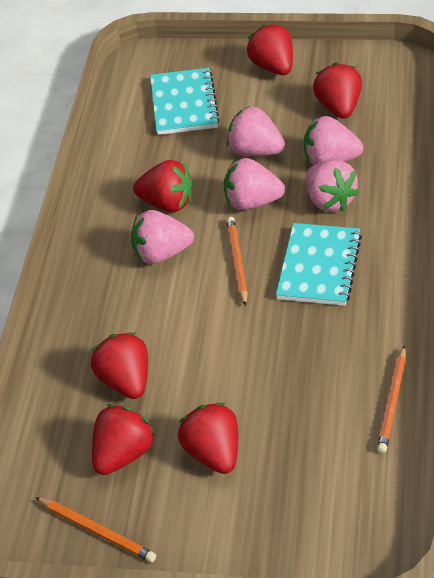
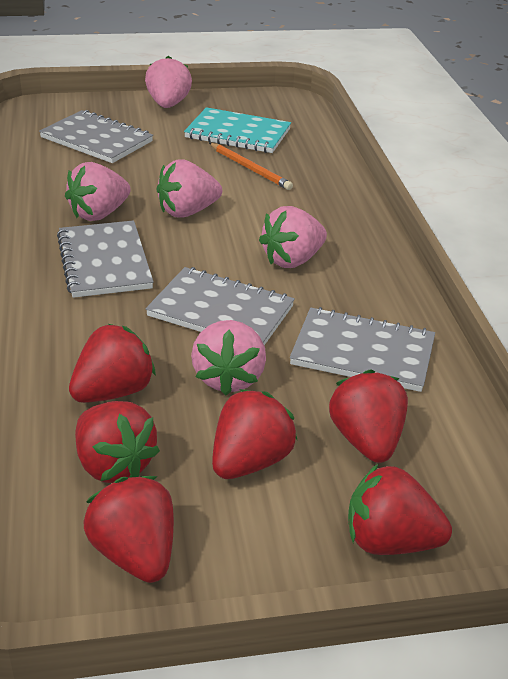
grey notebook: none = 0 -> [39,110,153,163] [57,220,154,298] [146,267,295,345] [290,307,435,392] = 4
orange pencil: [35,497,156,563] [227,217,248,306] [377,346,406,453] = 3 -> [209,143,293,190] = 1
turquoise notebook: [150,68,220,135] [276,223,362,306] = 2 -> [184,107,291,153] = 1

